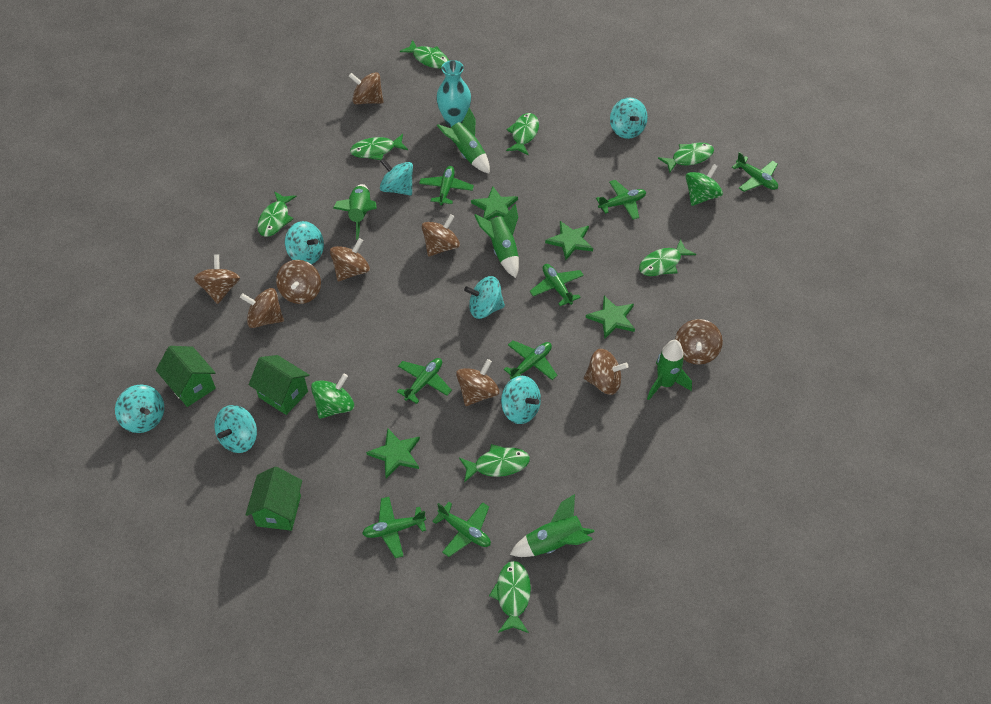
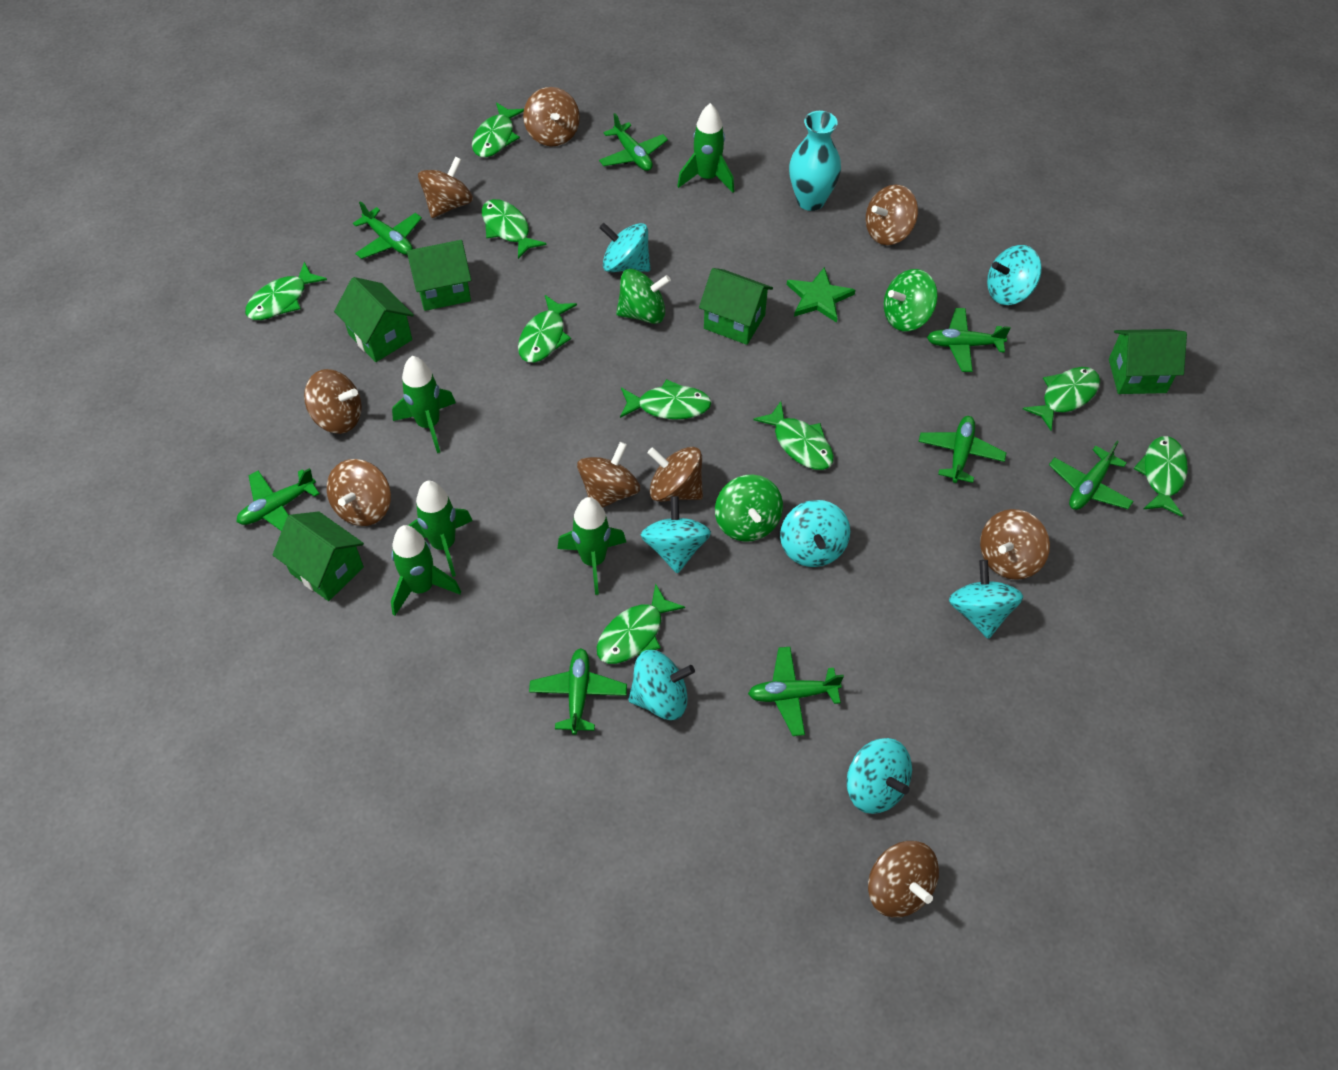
green fish: [257,191,297,237] [350,134,408,160] [400,40,449,69] [459,444,530,483] [489,561,531,633] [506,113,539,155] [639,239,696,276] [658,143,714,173] = 8 -> [245,262,327,320] [472,102,524,157] [481,199,546,259] [518,295,577,363] [597,583,685,664] [620,379,712,420] [753,401,834,470] [1023,367,1100,430] [1134,436,1188,517] = 9
green house: [156,346,216,407] [246,467,302,531] [249,355,309,415] = 3 -> [272,511,364,601] [334,277,414,362] [406,240,471,311] [699,268,773,345] [1109,329,1187,394] = 5
green spinning top: [311,374,354,419] [685,164,723,206] = 2 -> [616,269,671,324] [715,475,783,542] [884,269,938,331] = 3
green star: [366,428,420,478] [471,187,518,220] [545,221,593,260] [586,296,635,339] = 4 -> [787,267,855,323] = 1

